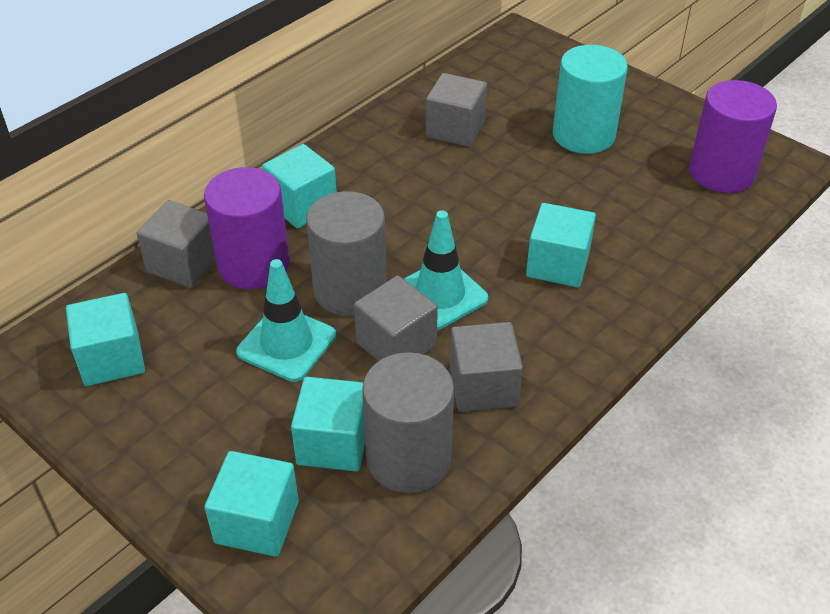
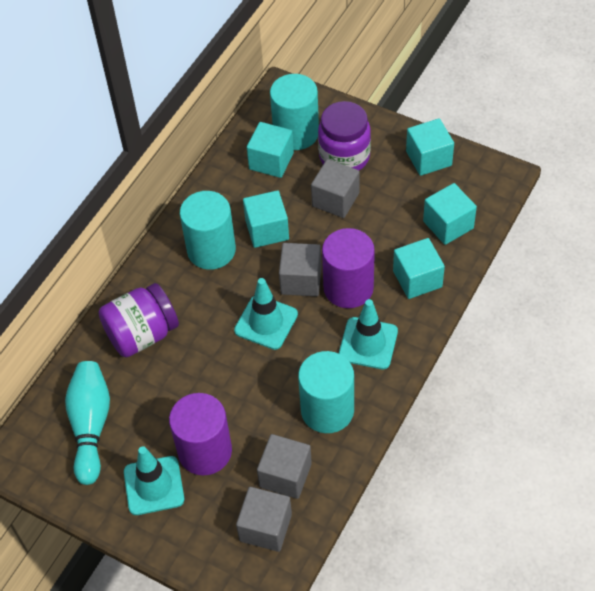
grey cylinder: [306,191,387,316] [362,352,454,493] = 2 -> none = 0
purple jar: none = 0 -> [99,283,179,357] [318,101,371,170] = 2
turquoise bowling pin: none = 0 -> [65,361,110,485] = 1
turquoise cylinder: [553,45,628,154] = 1 -> [180,191,236,270] [270,74,319,150] [298,351,354,433] = 3
turquoise traffic cone: [236,259,336,382] [404,210,488,330] = 2 -> [124,446,184,515] [234,278,298,350] [339,299,398,369] = 3

